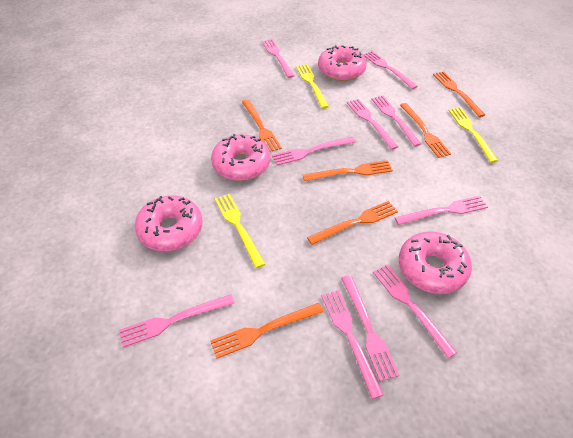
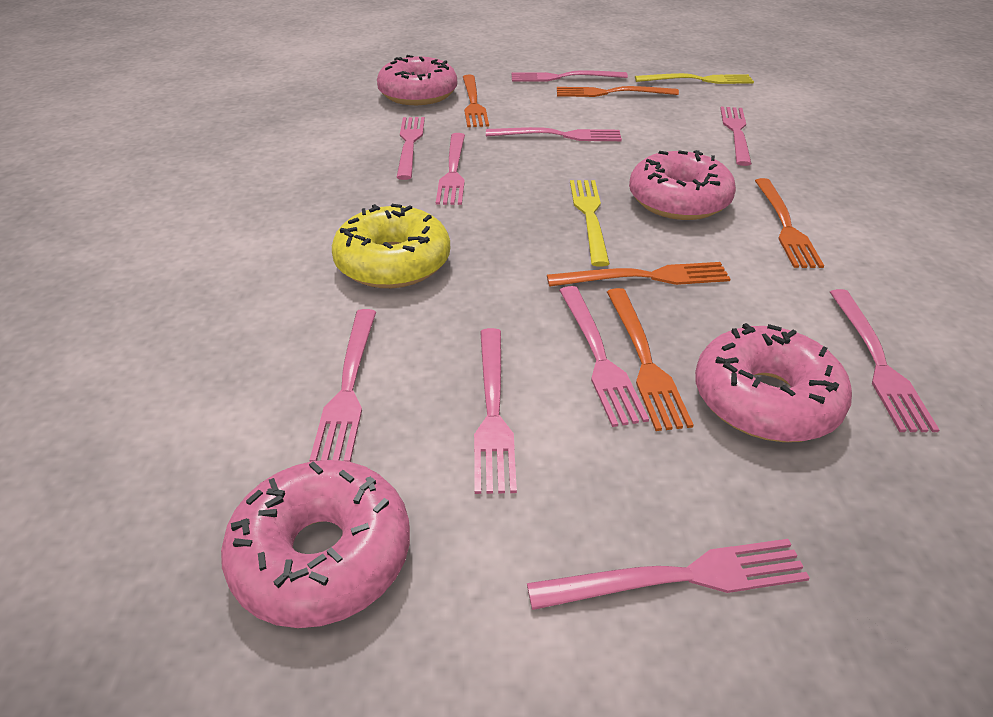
orange fork: [210,303,324,359] [242,99,282,152] [303,160,393,181] [307,201,398,245] [400,103,451,158] [433,71,485,117] = 6 -> [463,75,489,127] [547,262,730,287] [557,86,679,97] [607,288,694,431] [755,178,824,268] = 5
yellow donut: none = 0 -> [332,204,450,288] = 1
yellow fork: [215,194,265,268] [296,64,329,109] [448,107,498,163] = 3 -> [570,180,610,267] [635,73,754,84] = 2

